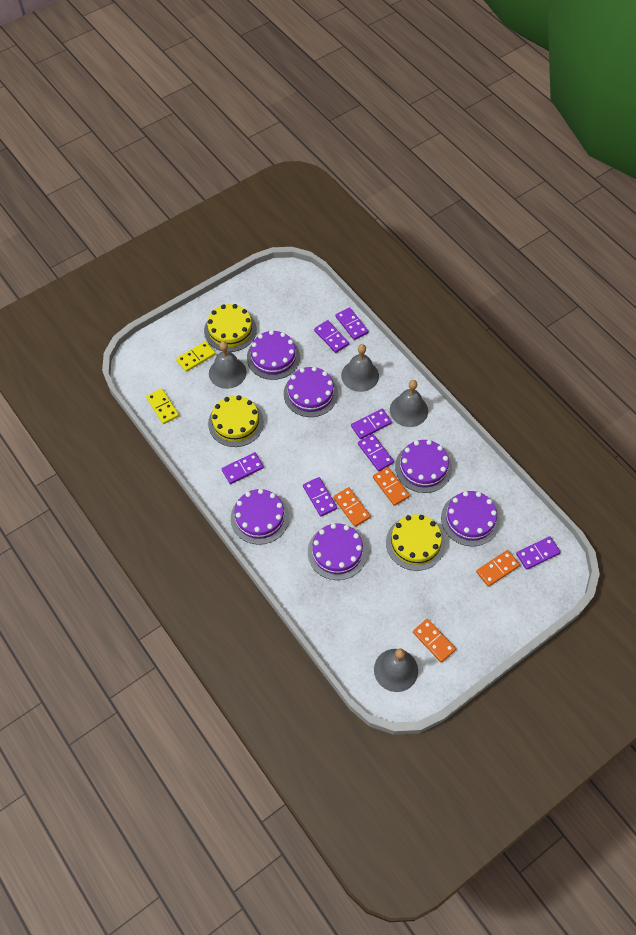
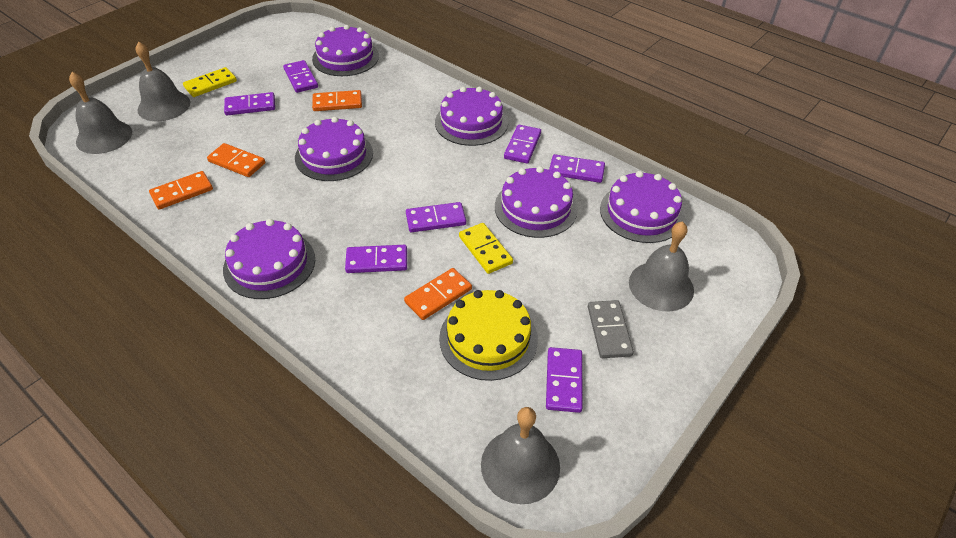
grey domino: none = 0 -> [588,300,634,358] = 1
yellow cake: [204,304,257,352] [208,395,264,447] [386,514,445,571] = 3 -> [439,290,538,381] = 1

